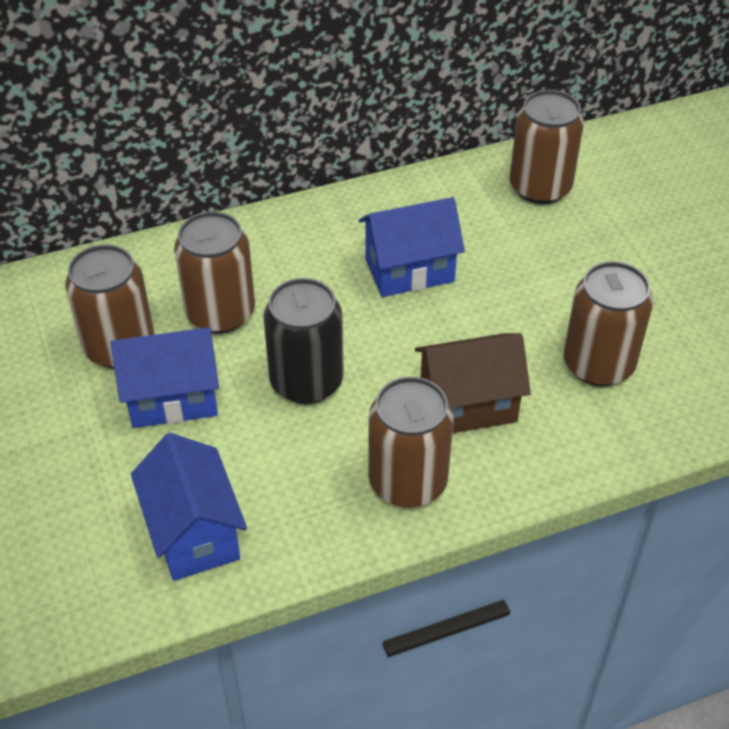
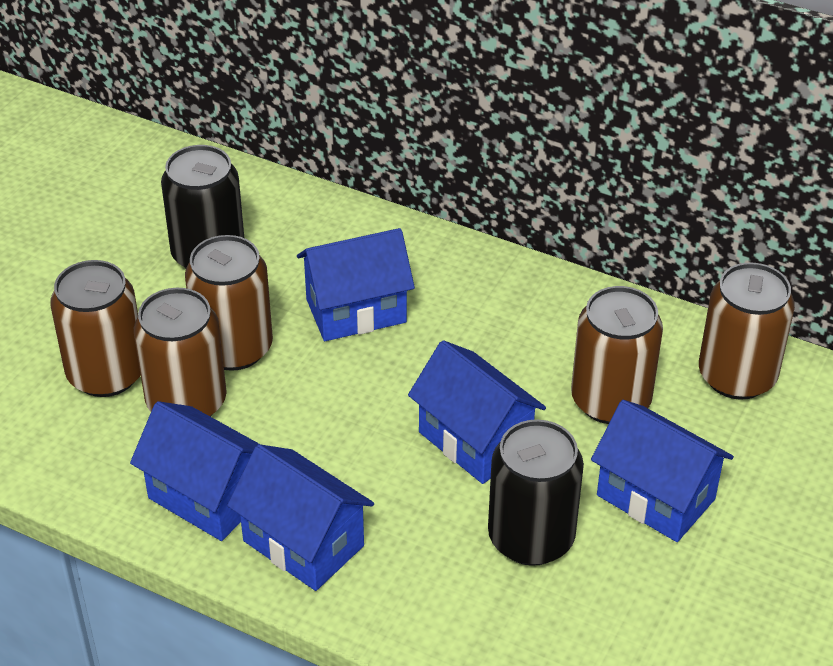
black can: [263,278,344,404] = 1 -> [161,145,244,268] [488,420,584,566] = 2
blue house: [111,327,219,428] [131,433,247,581] [359,197,465,297] = 3 -> [130,401,259,541] [227,444,374,591] [297,228,415,341] [408,340,546,484] [591,400,734,542] = 5
brown house: [415,333,531,433] = 1 -> none = 0

